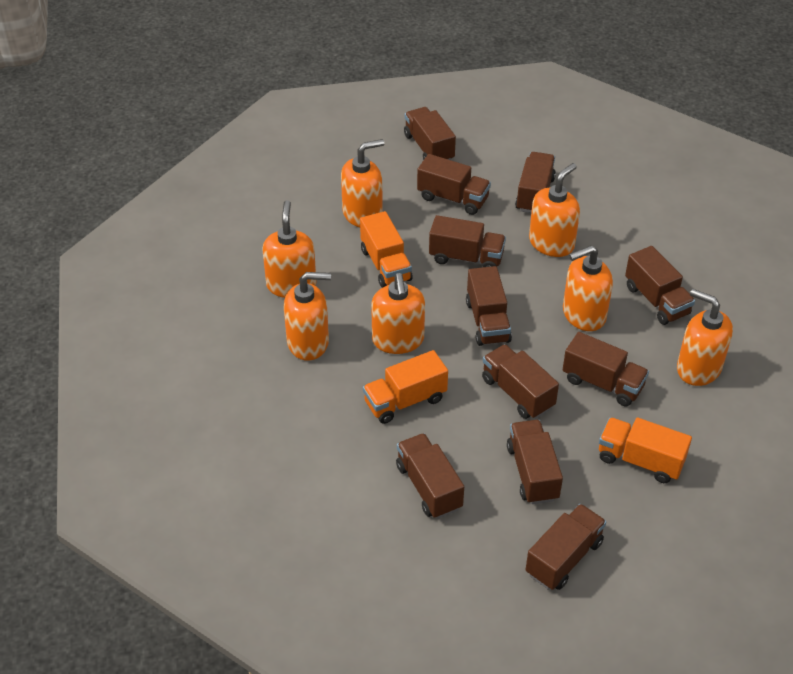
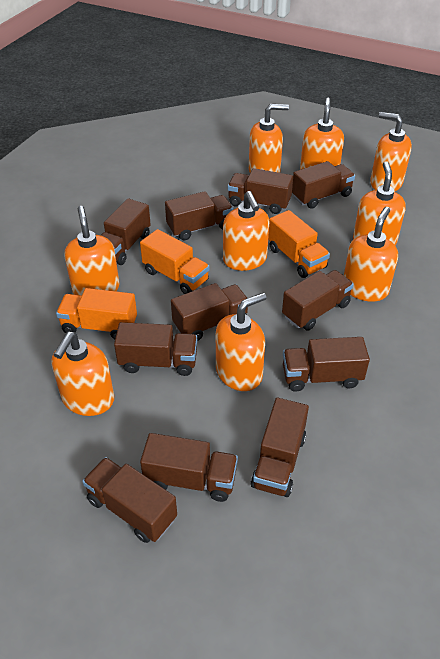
orange soap dispenser: [262,200,316,298] [284,272,331,361] [341,139,385,227] [371,273,425,354] [529,163,580,257] [563,245,613,331] [677,289,733,386] = 7 -> [52,332,114,416] [65,206,119,296] [216,293,267,391] [223,191,269,271] [249,104,289,173] [300,98,344,170] [344,207,398,302] [353,161,406,245] [370,112,412,192] = 9

